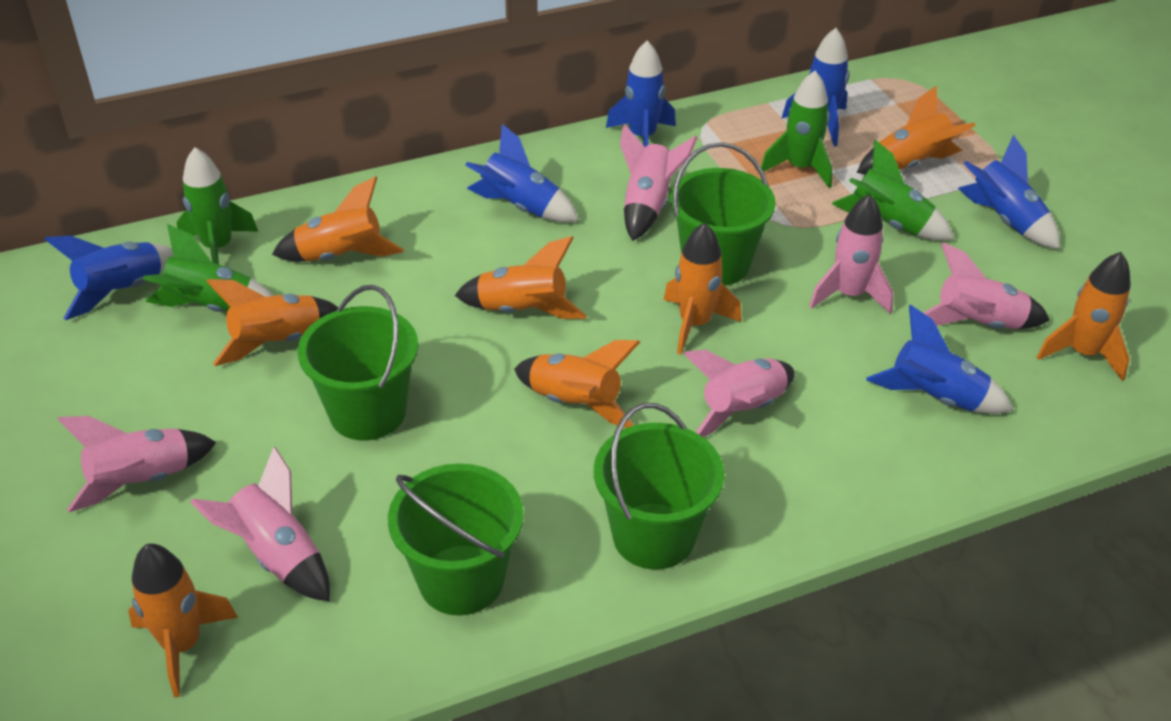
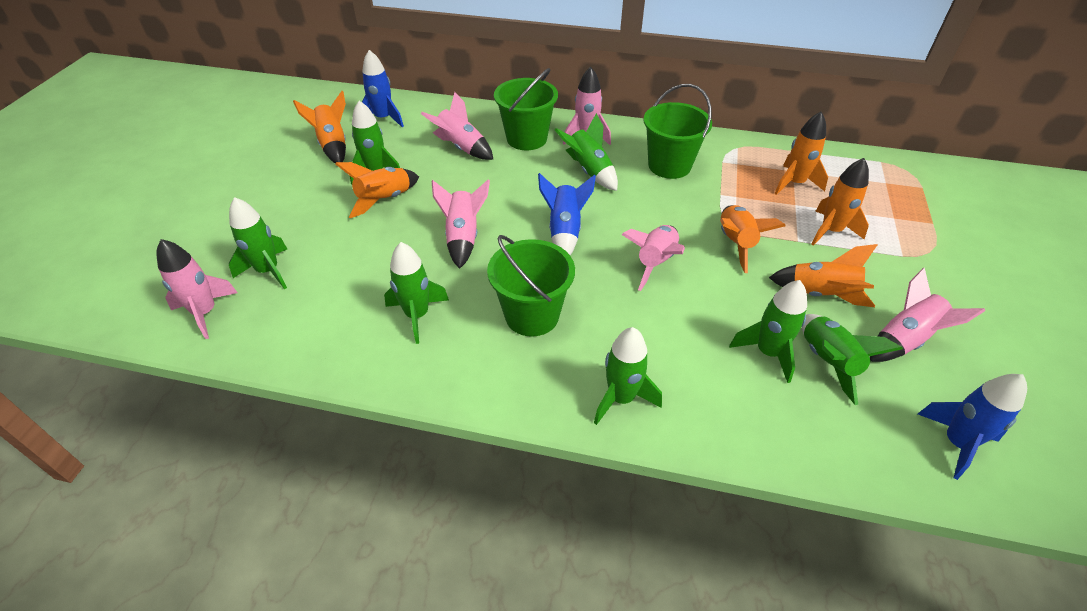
blue rocket: [44,235,174,320] [465,124,579,222] [606,41,676,147] [781,28,849,146] [866,305,1014,414] [958,135,1060,249] = 6 -> [362,50,404,127] [538,173,596,255] [918,374,1027,480] = 3
green bucket: [297,285,418,441] [388,463,524,616] [594,403,725,569] [670,142,776,286] = 4 -> [487,235,575,336] [494,68,558,150] [643,84,712,179] = 3
green rocket: [142,224,273,312] [177,147,258,264] [761,71,833,188] [832,140,954,241] = 4 -> [229,197,287,289] [350,101,400,184] [384,242,449,344] [555,113,618,191] [594,327,662,425] [729,280,807,383] [802,314,903,405] = 7
orange rocket: [128,544,238,697] [207,279,338,366] [272,176,404,262] [455,236,587,319] [514,340,640,428] [664,222,742,355] [857,85,975,175] [1037,252,1131,381] = 8 -> [293,91,346,163] [335,162,419,218] [720,205,785,273] [769,244,877,307] [774,112,828,195] [811,158,869,246] = 6

